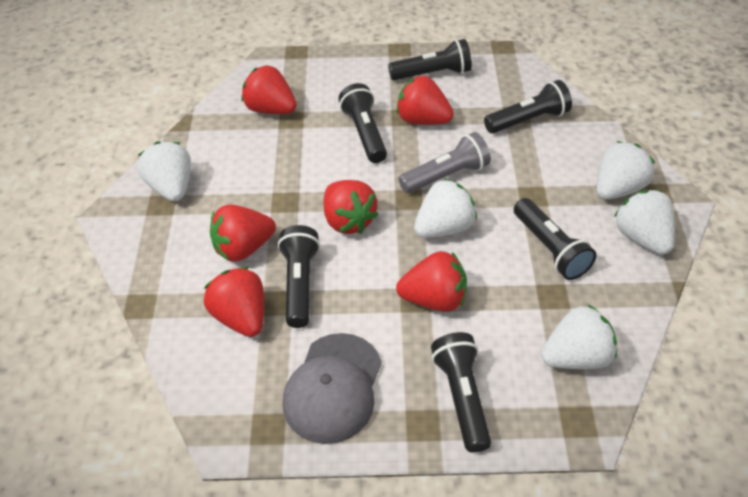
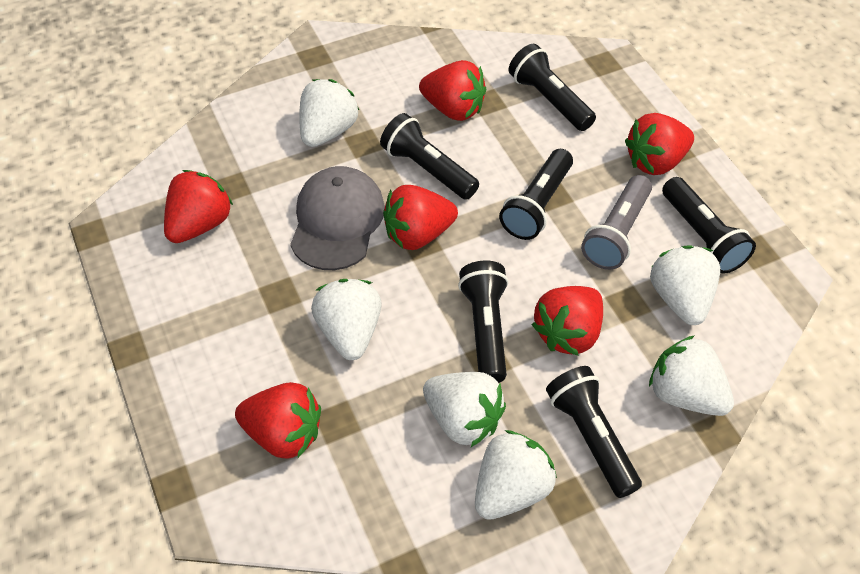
white strawberry: [137,142,191,201] [414,178,477,238] [541,304,617,369] [597,141,655,199] [614,190,675,254] = 5 -> [299,79,360,147] [311,279,382,360] [423,372,506,447] [475,430,557,520] [649,335,734,416] [650,246,720,325] = 6

